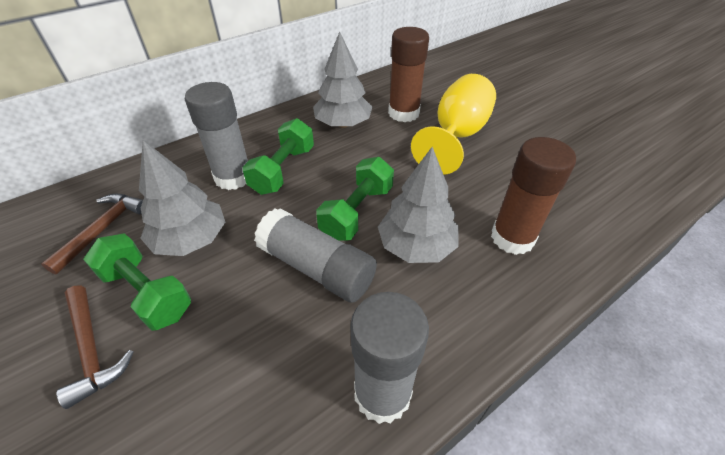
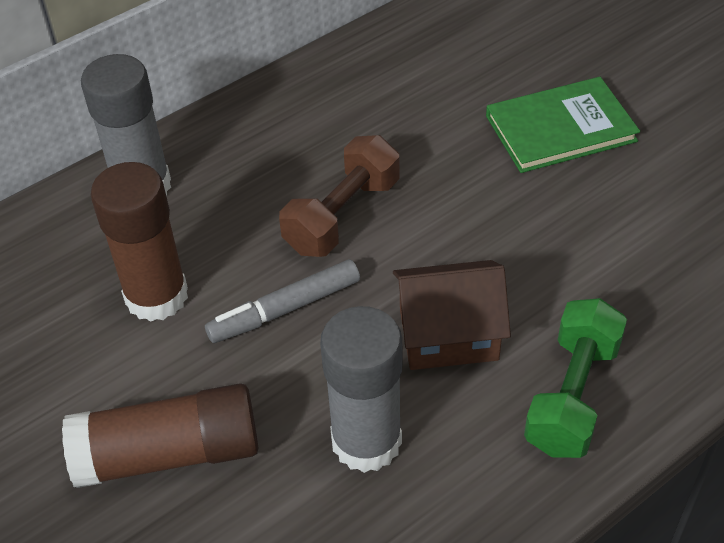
brown dumbbell: none = 0 -> [279,135,399,257] = 1
brown hammer: [41,193,143,275] [56,286,134,409] = 2 -> none = 0
brown house: none = 0 -> [393,260,511,370] = 1
green book: none = 0 -> [486,77,640,173] = 1
green dumbbell: [83,233,191,331] [243,118,314,195] [316,157,394,241] = 3 -> [524,298,627,458] = 1
grey glue stick: [185,82,248,190] [254,208,377,303] [350,292,429,424] = 3 -> [81,54,171,196] [320,306,402,473] = 2
grey marker: none = 0 -> [205,259,360,343] = 1
grey tree: [139,140,225,256] [313,32,372,128] [378,147,459,263] = 3 -> none = 0
yellow goblet: [411,74,496,175] = 1 -> none = 0

